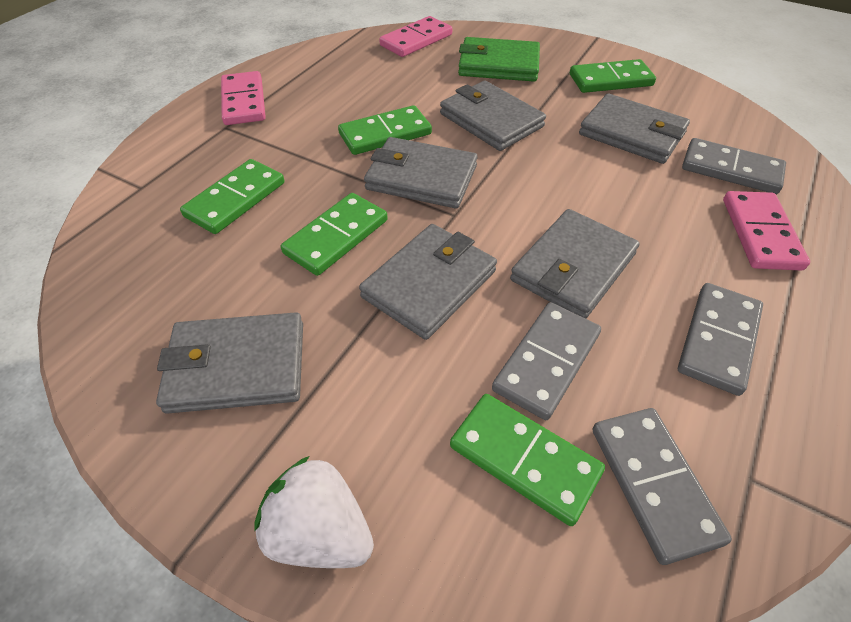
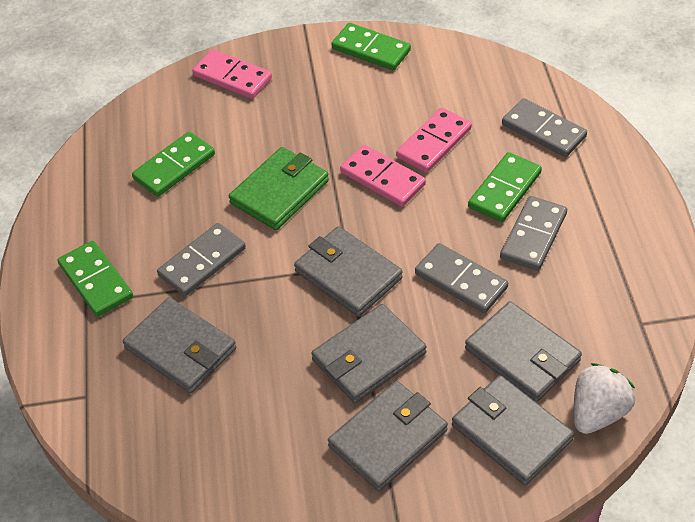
green domino: [180,159,284,234] [281,193,388,276] [338,105,432,155] [450,394,605,526] [570,59,656,93] = 5 -> [58,241,133,317] [132,132,215,197] [332,23,411,70] [468,152,542,222] = 4

